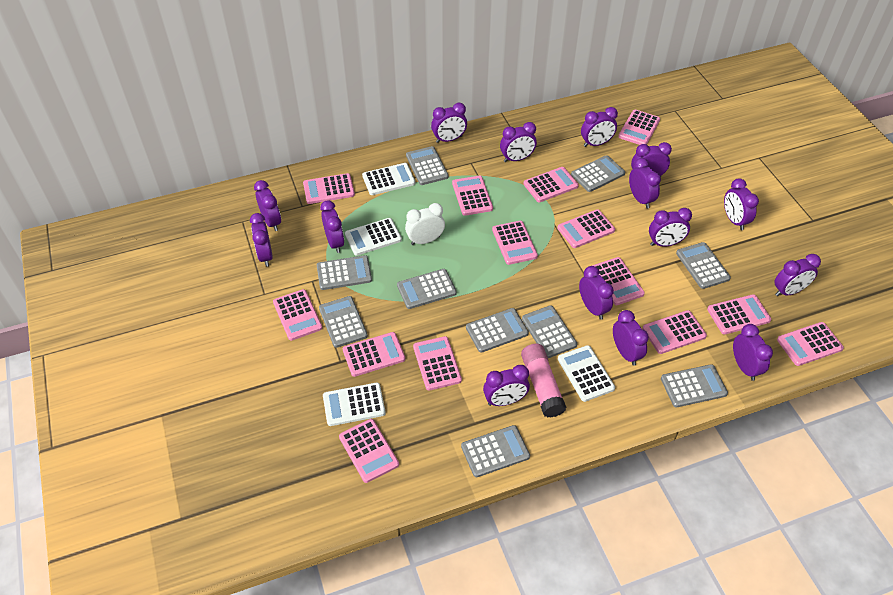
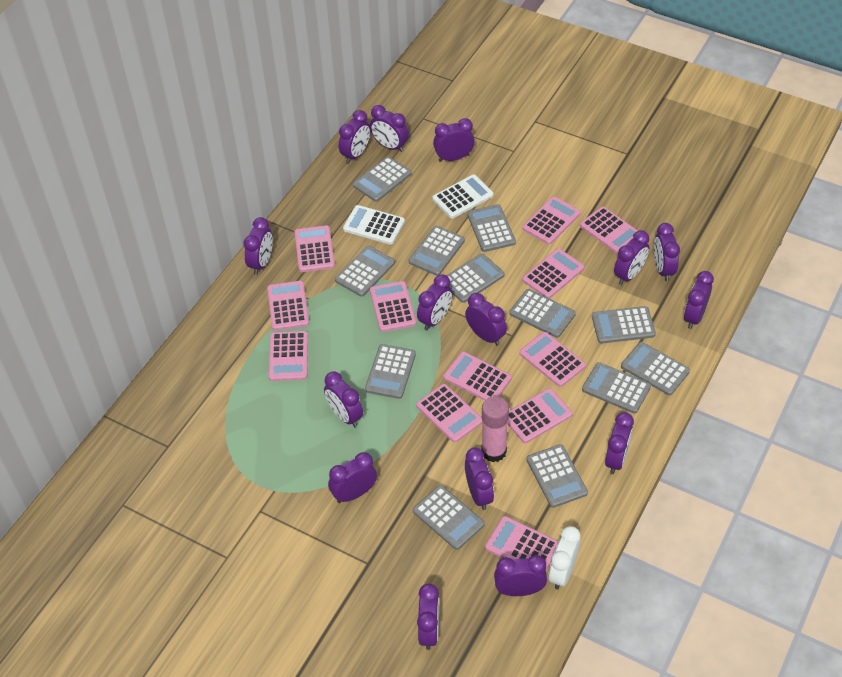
grey calculator: [317,255,372,290] [319,296,368,348] [397,269,457,309] [406,146,449,185] [461,425,530,477] [466,308,529,353] [522,305,577,358] [571,155,625,192] [661,364,728,407] [676,242,731,289] = 10 -> [335,246,395,297] [353,156,411,202] [365,344,416,399] [409,226,465,276] [413,485,485,550] [446,254,505,303] [467,204,516,252] [509,289,576,338] [527,444,588,508] [582,362,651,414] [592,306,656,344] [621,342,690,395] = 12
pink calculator: [273,289,322,341] [303,173,355,204] [339,419,399,483] [343,332,405,377] [413,336,462,391] [452,176,493,216] [492,221,538,265] [523,167,579,202] [557,209,615,248] [592,257,645,305] [618,110,660,145] [642,310,707,354] [707,294,771,334] [777,322,844,366] = 14 -> [267,281,309,331] [269,331,308,381] [295,225,335,272] [370,281,416,332] [416,384,483,443] [443,352,512,401] [485,516,559,570] [507,388,573,443] [519,332,586,387] [522,196,581,245] [522,248,584,299] [580,207,638,254] = 12
white calculator: [323,383,386,426] [345,218,402,256] [362,163,415,195] [558,345,615,402] = 4 -> [343,205,405,245] [433,175,494,218] = 2

